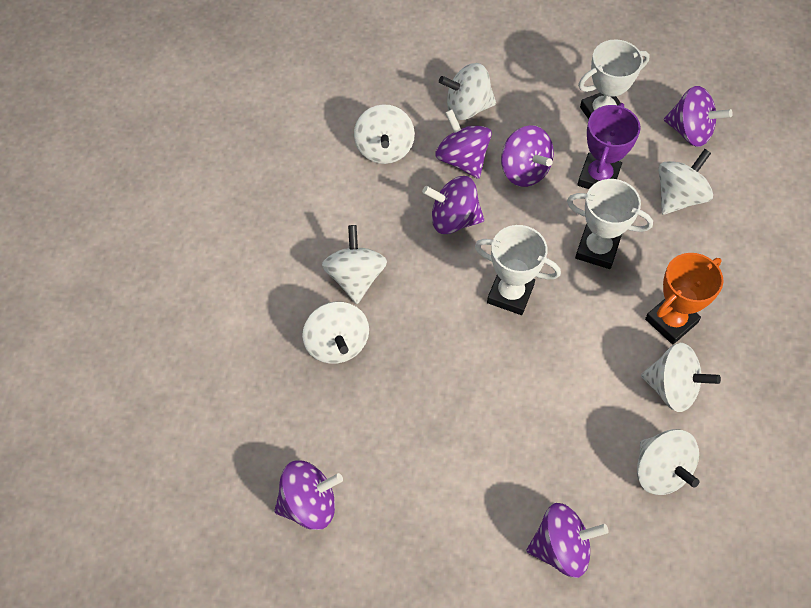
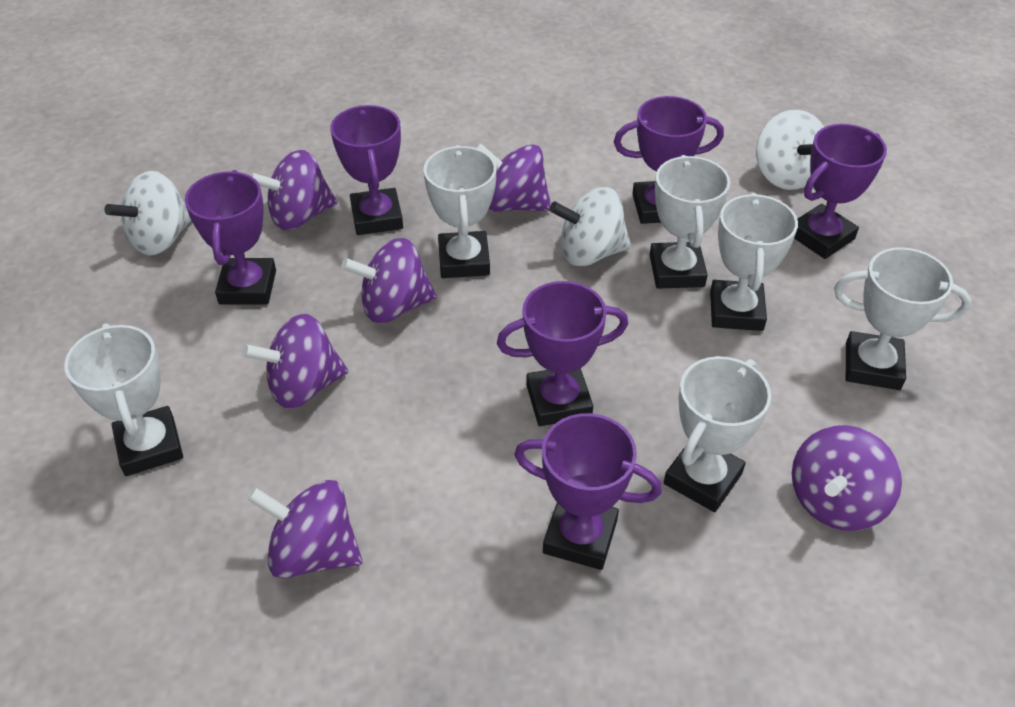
orange trophy: [645,253,724,344] = 1 -> none = 0
purple trophy: [577,103,641,189] = 1 -> [185,170,276,305] [330,105,403,235] [497,281,628,426] [514,413,662,570] [614,96,724,224] [794,124,887,259] = 6
white spinning top: [302,302,369,364] [322,225,387,304] [354,104,415,164] [439,63,496,120] [637,429,699,495] [641,343,721,412] [658,149,713,215] = 7 -> [104,171,191,255] [549,187,631,266] [756,110,824,190] = 3
white trophy: [475,225,561,315] [567,179,653,269] [578,39,650,119] = 3 -> [64,323,183,476] [423,145,497,278] [650,155,730,289] [664,356,771,512] [710,193,798,331] [834,247,971,390] = 6

